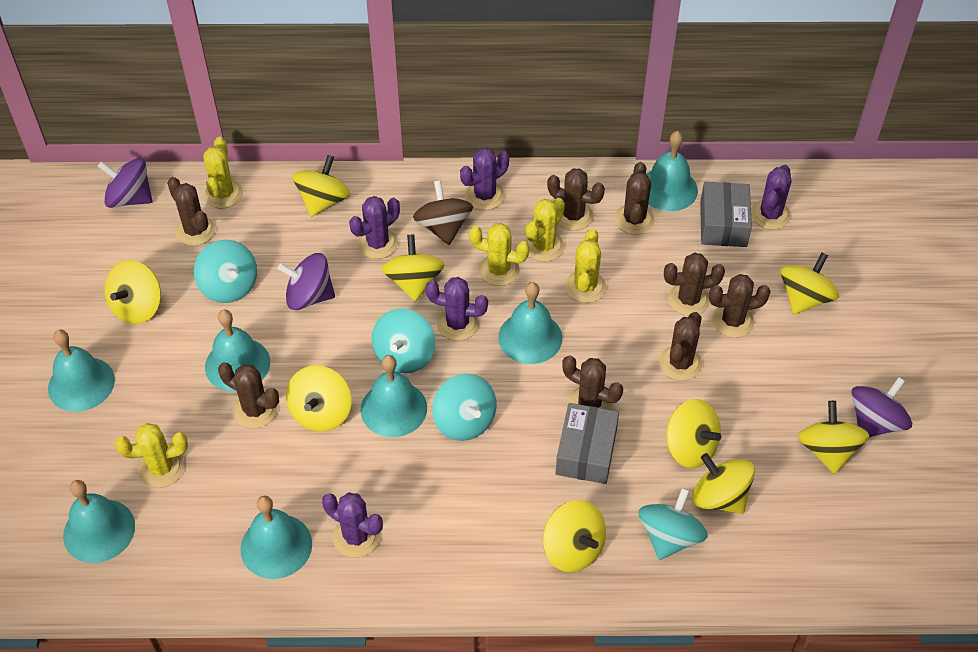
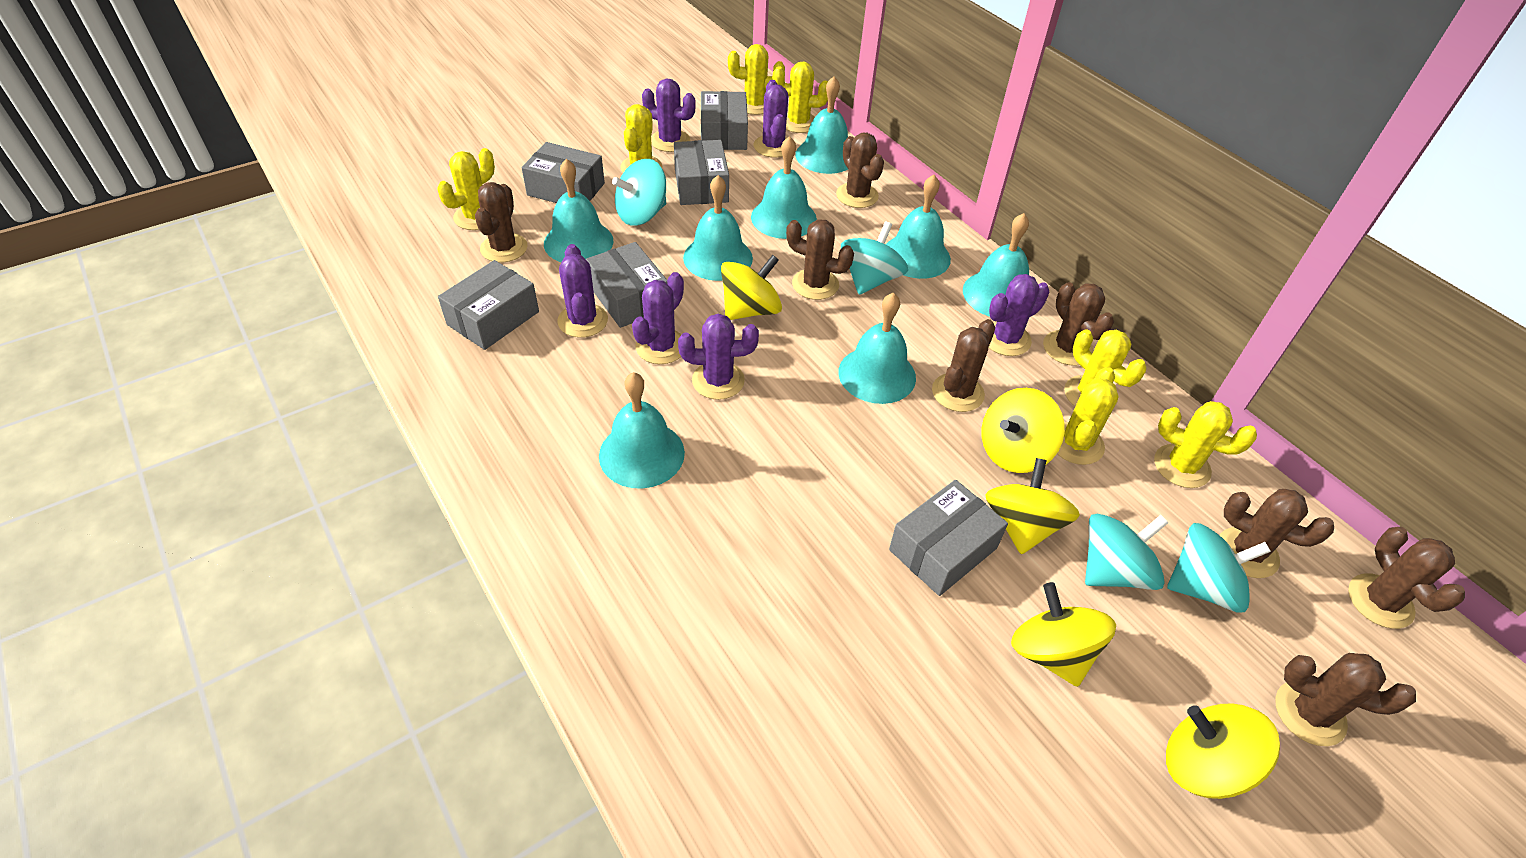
brown spinning top: [413,180,473,245] = 1 -> none = 0
grey box: [555,403,619,484] [700,182,752,247] = 2 -> [438,260,539,350] [522,142,605,203] [586,242,667,328] [674,140,729,205] [701,91,748,150] [889,480,1008,596] = 6
purple cactus: [322,492,383,558] [349,196,400,259] [425,277,488,341] [460,148,509,210] [751,165,791,230] = 5 -> [557,244,608,338] [632,272,684,364] [642,78,696,152] [678,314,759,400] [754,80,788,158] [988,274,1049,356] = 6
purple spinning top: [97,158,152,208] [277,253,335,310] [851,377,912,437] = 3 -> none = 0
turquoise bell: [48,330,115,412] [63,480,135,563] [205,310,270,392] [240,496,312,579] [361,355,427,437] [498,282,562,364] [646,131,698,211] = 7 -> [544,159,613,263] [599,372,685,489] [683,175,753,281] [751,136,817,239] [795,76,848,174] [838,292,916,404] [886,175,951,279] [963,213,1029,317] = 8
yellow cactus: [115,423,188,488] [203,137,243,209] [469,223,530,286] [525,198,565,262] [565,229,606,303] = 5 -> [437,148,495,230] [620,104,663,173] [728,44,785,115] [773,61,828,133] [1057,367,1119,465] [1064,329,1146,406] [1154,401,1257,488] = 7
yellow spinning top: [104,260,161,324] [286,365,352,432] [292,155,350,217] [381,234,445,302] [543,500,606,572] [666,399,721,468] [692,453,755,514] [780,253,839,314] [798,401,869,474] = 9 -> [721,255,782,320] [982,388,1065,473] [985,458,1080,554] [1011,582,1116,687] [1166,703,1280,799] = 5

